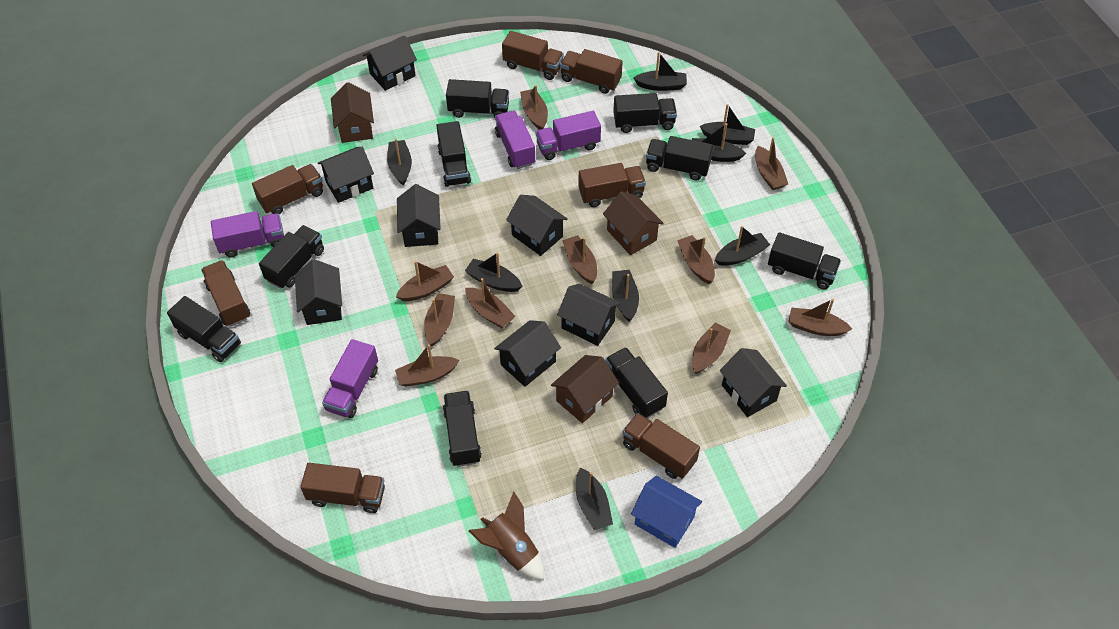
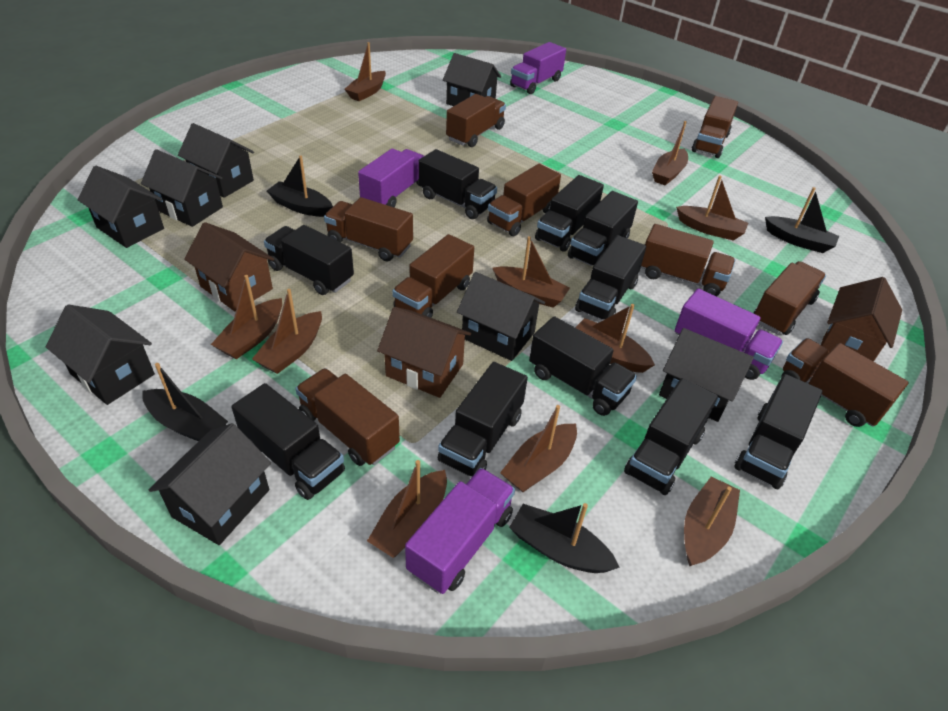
black boat: [387,138,412,185] [465,252,523,292] [576,467,613,530] [612,270,639,322] [634,52,687,91] [692,123,746,162] [700,104,755,145] [715,226,770,266] = 8 -> [142,363,228,441] [267,155,333,217] [509,503,620,573] [765,187,839,253] = 4
black truck: [167,296,241,362] [259,225,324,289] [436,121,471,187] [443,391,482,467] [446,79,509,118] [605,347,668,418] [613,93,677,133] [646,136,713,181] [768,232,841,289] = 9 -> [231,383,345,500] [264,225,354,295] [419,149,497,219] [438,362,528,476] [529,316,637,416] [535,175,604,252] [568,191,638,266] [575,235,646,320] [624,378,718,495] [734,374,823,489] = 10
blue house: [631,476,702,548] = 1 -> none = 0
brown rocket: [469,492,544,580] = 1 -> none = 0
brown truck: [201,260,250,327] [252,164,323,214] [300,463,385,513] [502,31,564,80] [560,49,623,94] [578,163,646,207] [622,413,700,479] = 7 -> [295,368,400,466] [324,197,413,262] [392,234,474,318] [446,94,506,147] [487,164,561,236] [641,224,735,296] [692,96,738,158] [754,261,826,335] [781,338,909,427] = 9

